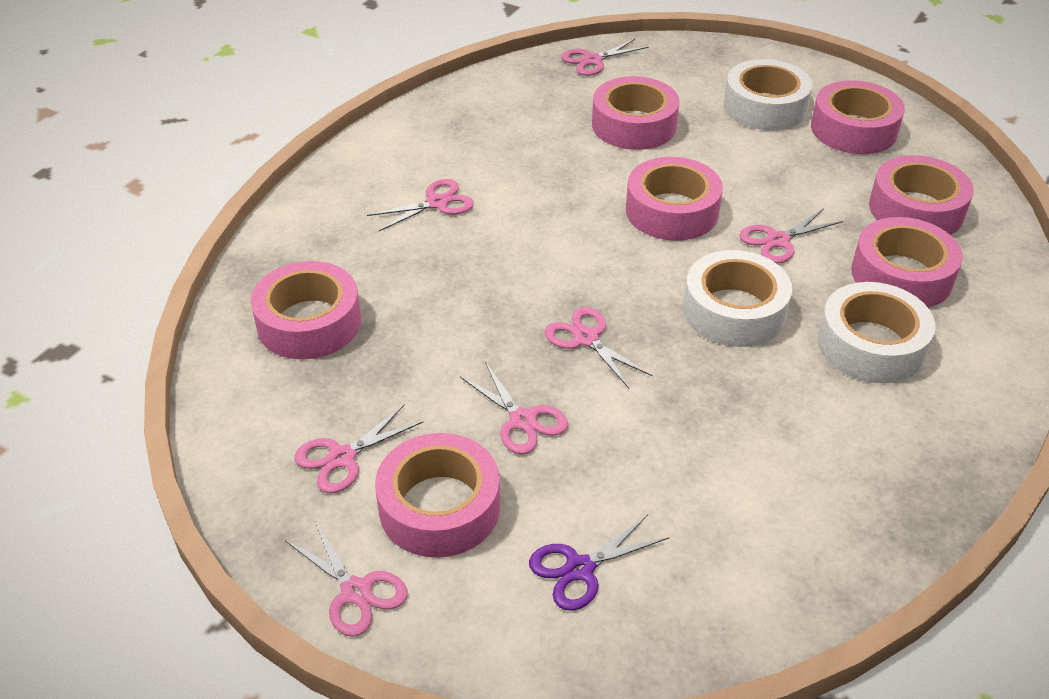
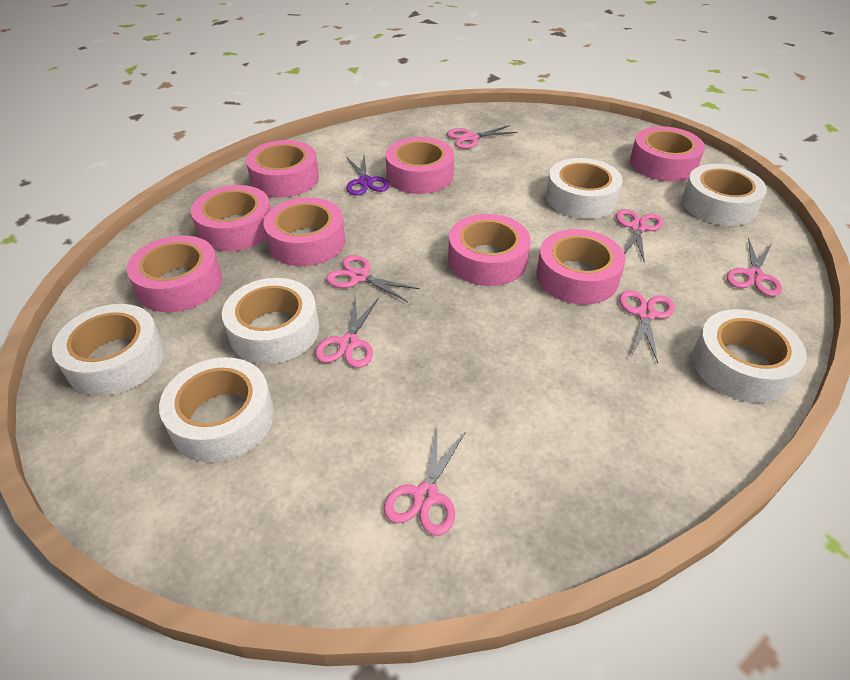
pink tape: [251,261,361,359] [375,433,500,558] [592,76,680,150] [626,157,723,241] [811,80,905,154] [851,217,963,308] [869,155,974,235] = 7 -> [127,236,222,312] [191,185,271,251] [246,140,319,198] [263,197,345,266] [386,137,454,194] [448,214,531,286] [537,229,626,305] [630,126,705,182] = 8
white tape: [683,250,792,347] [724,59,813,130] [818,282,935,383] = 3 -> [52,304,165,396] [159,357,274,462] [222,278,319,364] [546,158,623,219] [682,164,767,226] [692,309,807,403] = 6

